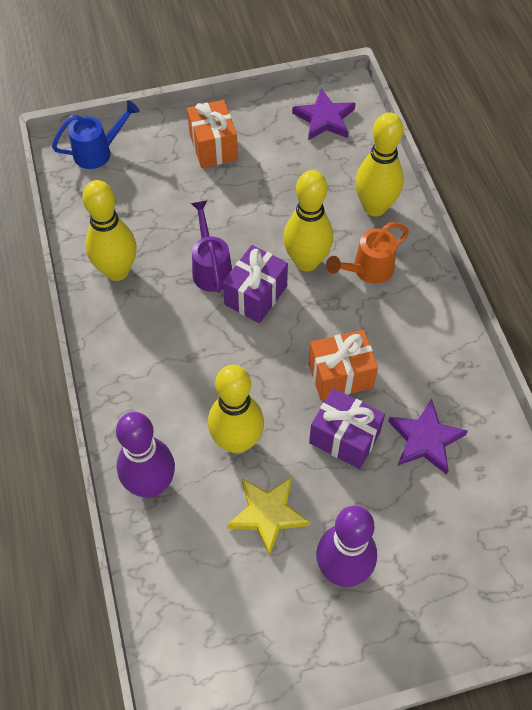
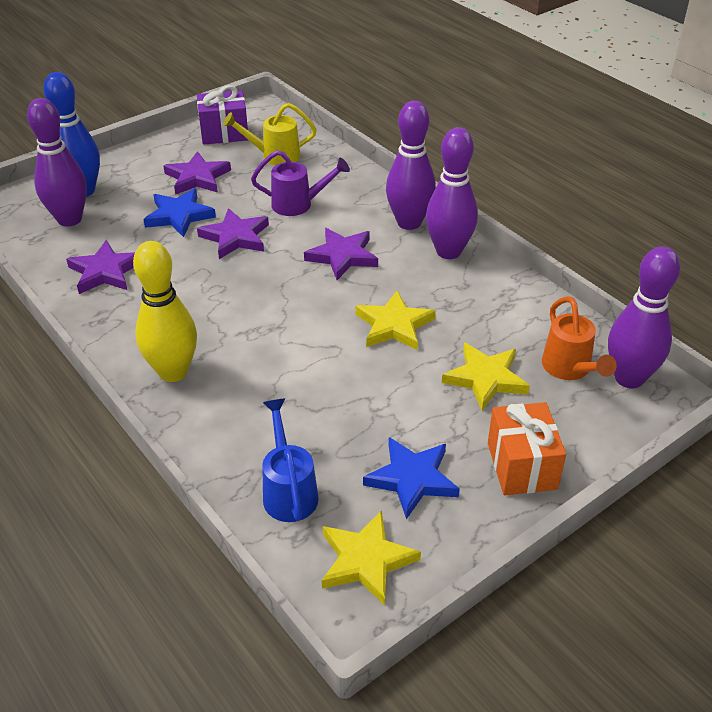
blue bowling pin: none = 0 -> [44,72,100,197] = 1
blue star: none = 0 -> [143,188,216,237] [363,437,460,519] = 2
orange gift: [187,100,238,168] [309,330,378,401] = 2 -> [488,402,566,495] = 1
purple bowling pin: [116,412,175,498] [316,506,377,587] = 2 -> [27,98,87,227] [386,101,436,230] [426,127,478,259] [608,246,680,388] = 4
purple gift: [223,245,288,323] [309,388,385,469] = 2 -> [197,85,248,145] = 1
purple star: [292,88,356,140] [388,399,468,475] = 2 -> [66,240,135,294] [164,151,231,195] [197,208,269,259] [304,228,378,280] = 4
yellow bowling pin: [82,180,137,281] [208,365,264,454] [283,170,333,271] [355,112,404,216] = 4 -> [133,241,197,382] = 1
yellow star: [227,477,310,556] = 1 -> [322,510,421,606] [355,290,436,350] [442,343,530,411] = 3
yellow watering can: none = 0 -> [223,103,317,165] = 1

